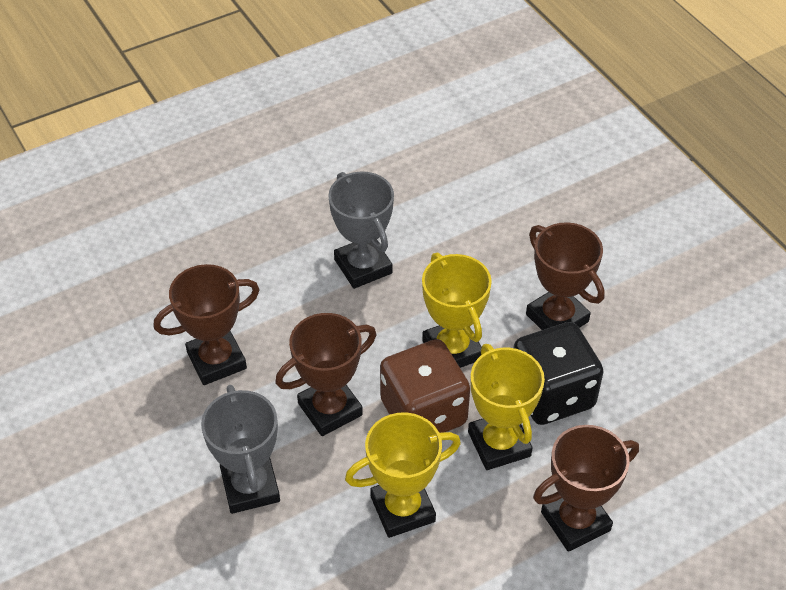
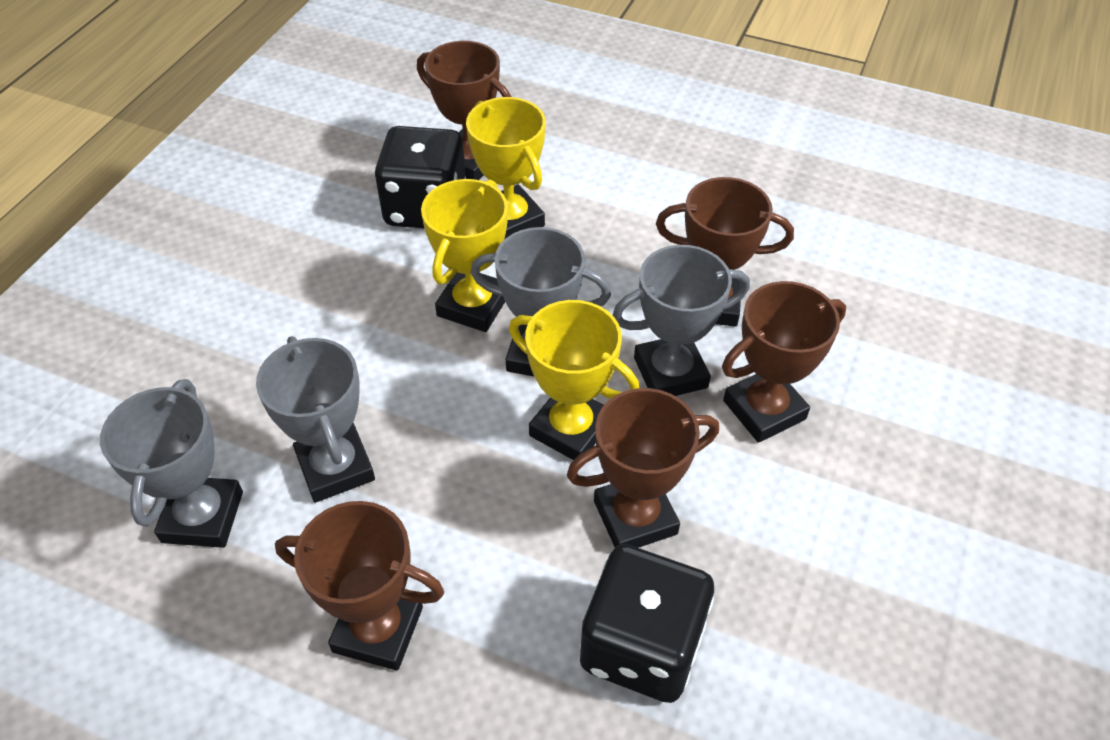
black dice: [514,322,604,425] = 1 -> [375,126,466,228] [580,544,714,703] = 2
brown dice: [380,339,470,433] = 1 -> none = 0
brown trophy: [154,264,260,385] [275,313,376,436] [526,222,605,330] [533,425,639,552] = 4 -> [275,501,444,671] [417,41,512,180] [567,388,719,548] [656,177,794,327] [722,281,846,443] = 5
grey trophy: [201,385,280,514] [328,171,394,289] = 2 -> [100,379,243,548] [256,336,375,503] [470,227,611,376] [613,245,750,396] = 4

